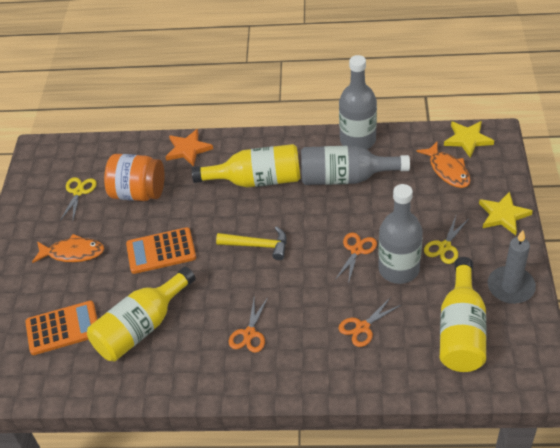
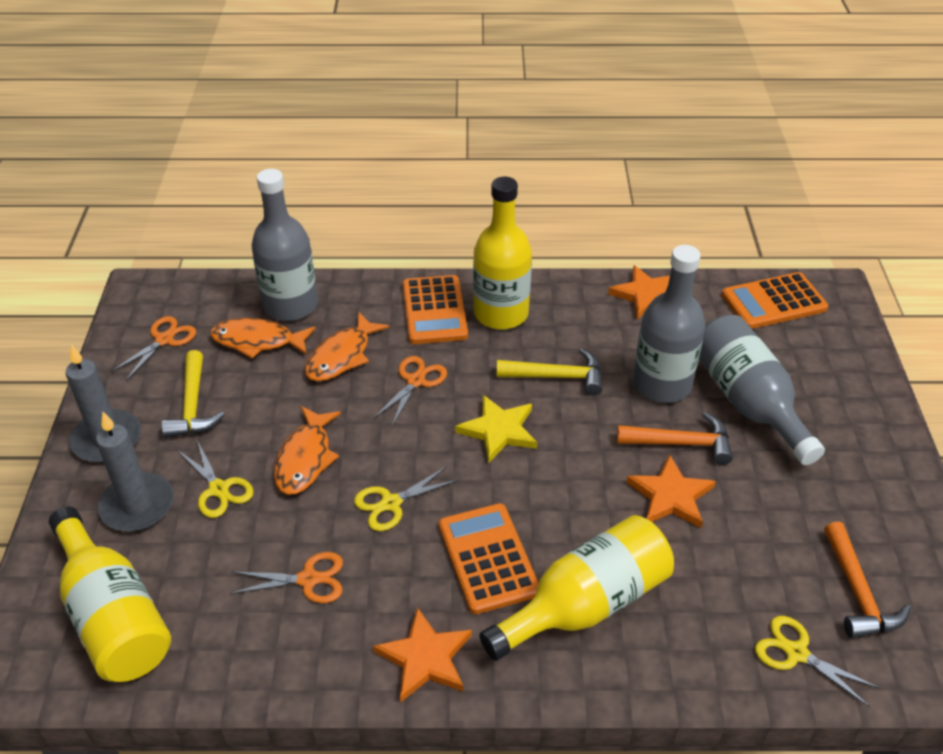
grey candle: [488,230,536,304] = 1 -> [66,345,141,463] [96,412,174,532] = 2
orange calculator: [25,301,98,355] [126,227,196,274] = 2 -> [403,275,468,344] [439,503,539,614] [722,272,828,329] = 3
orange fish: [32,234,104,263] [416,142,470,188] = 2 -> [210,318,316,359] [274,406,341,495] [305,312,390,381] = 3
orange hammer: none = 0 -> [617,412,733,465] [824,522,911,638] = 2
orange jar: [104,154,165,201] = 1 -> none = 0
orange star: [165,129,213,167] = 1 -> [373,607,472,702] [608,265,670,319] [626,455,716,528] = 3
yellow hammer: [216,226,287,260] = 1 -> [161,350,224,438] [496,348,603,396] = 2
yellow scissors: [60,177,97,221] [424,216,469,264] = 2 -> [177,440,254,518] [354,466,458,531] [755,616,880,707] = 3
yellow star: [444,121,494,158] [479,192,533,235] = 2 -> [455,395,537,463] = 1

